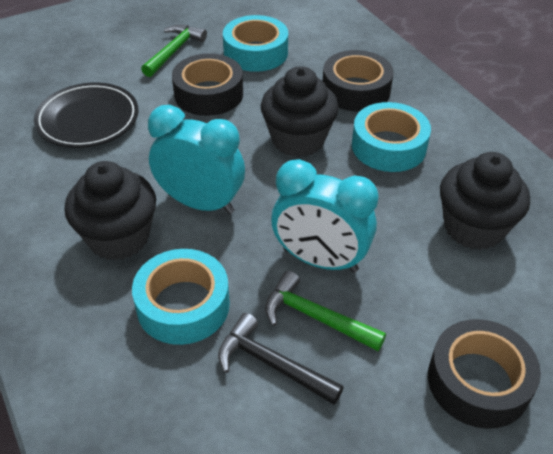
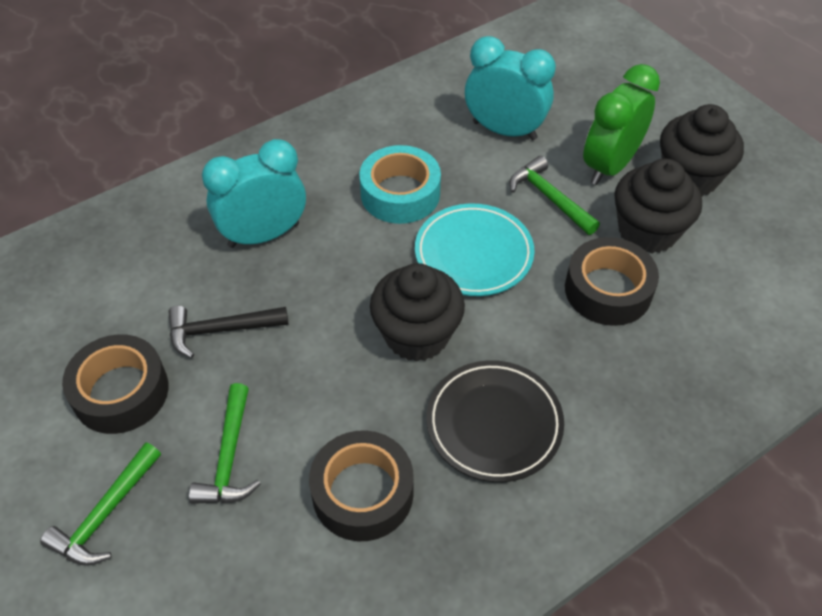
green clock: none = 0 -> [583,64,660,185] = 1
green hammer: [141,25,207,77] [265,271,386,351] = 2 -> [40,443,161,566] [189,383,261,504] [510,156,600,235] = 3
turquoise plate: none = 0 -> [415,203,535,296] = 1
turquoise tape: [132,249,230,345] [223,15,288,72] [352,102,431,172] = 3 -> [359,145,441,224] = 1

